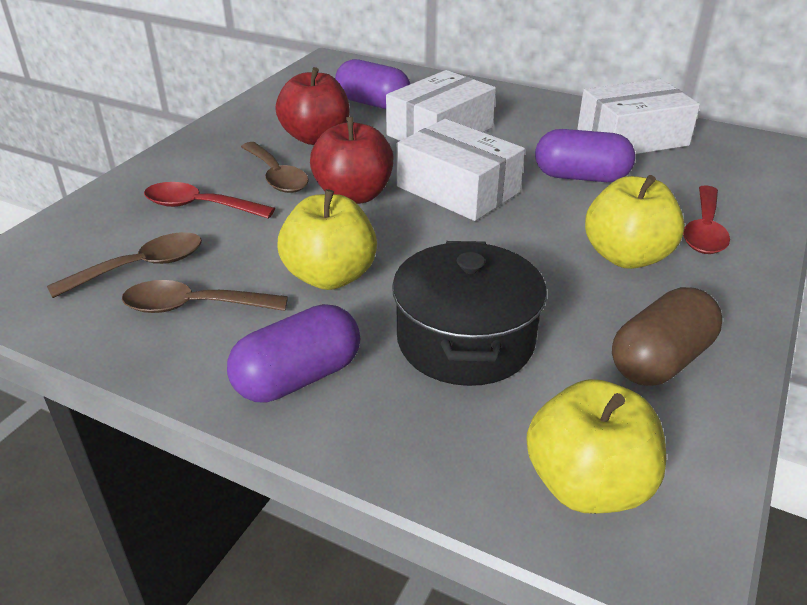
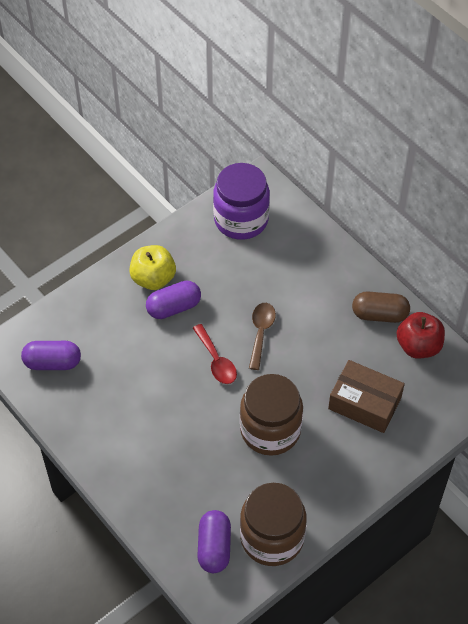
black pot: [392,241,547,386] = 1 -> none = 0
brown box: none = 0 -> [328,360,405,433] = 1
brown jar: none = 0 -> [240,374,303,456] [240,483,307,566] = 2
brown spoon: [47,232,202,298] [122,280,288,313] [241,142,309,193] = 3 -> [249,303,276,370] = 1
purple jar: none = 0 -> [213,163,270,240] = 1
red apple: [275,67,349,145] [310,117,394,204] = 2 -> [397,312,445,358] = 1
red spoon: [144,182,275,219] [683,186,730,254] = 2 -> [193,324,237,384] = 1
white box: [386,70,496,141] [397,119,525,221] [577,79,700,154] = 3 -> none = 0
yellow apple: [278,189,377,290] [526,379,666,514] [585,175,685,269] = 3 -> [129,245,176,290] = 1

